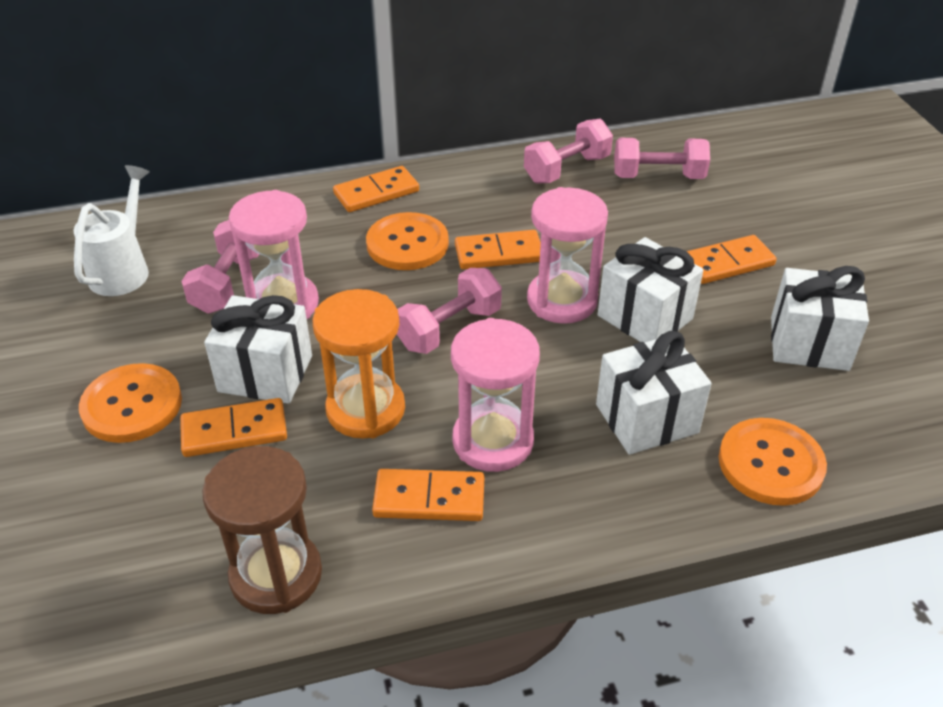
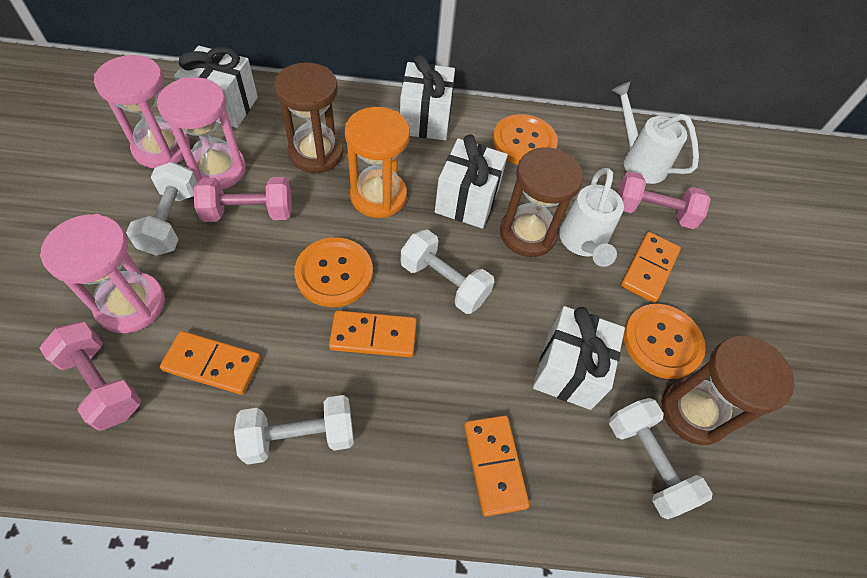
brown hourglass: [202,446,322,614] = 1 -> [274,62,343,173] [500,147,583,257] [661,336,794,445] = 3
orange domino: [180,398,287,457] [333,166,419,212] [372,469,484,521] [455,230,541,269] [686,235,777,284] = 5 -> [160,331,261,395] [329,310,417,357] [464,415,530,517] [621,232,681,303] = 4
pink dumbbell: [182,220,259,314] [397,268,502,354] [524,119,613,184] [614,138,710,179] = 4 -> [39,322,142,431] [194,177,292,222] [617,171,711,229] = 3
white dumbbell: none = 0 -> [126,162,197,256] [234,395,354,465] [401,229,495,314] [609,398,713,520] = 4
white watering can: [74,165,149,296] = 1 -> [559,168,624,267] [612,81,699,184] = 2

